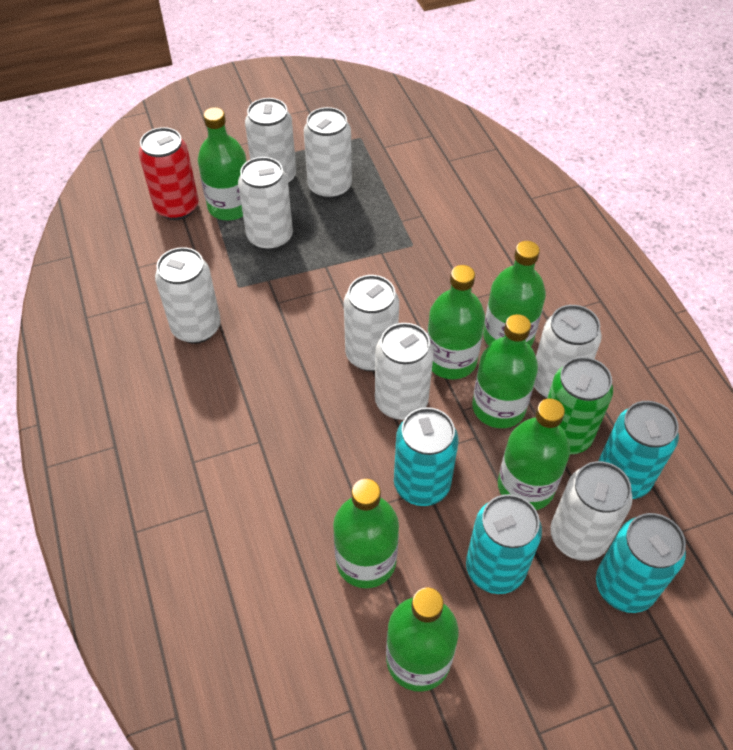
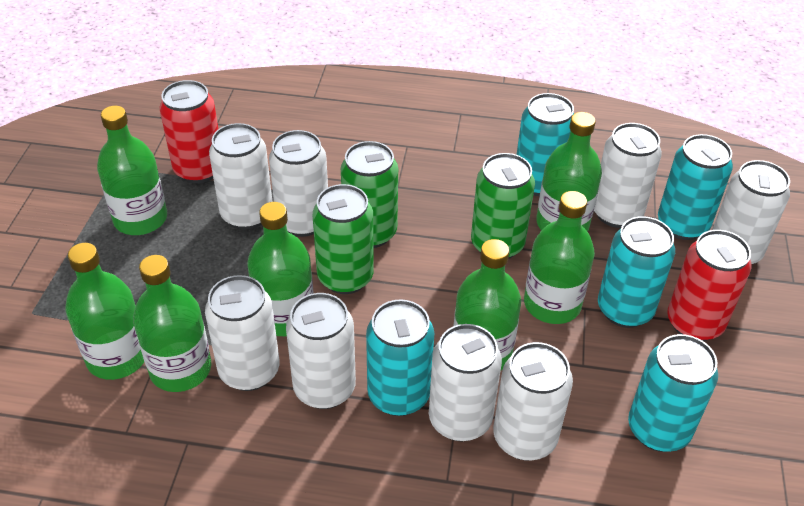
green can: [547,357,613,455] = 1 -> [313,184,374,294] [341,141,398,248] [471,153,535,259] = 3
red can: [139,127,199,220] = 1 -> [159,80,218,183] [668,230,751,341] = 2
turquoise can: [394,407,458,506] [466,494,542,594] [596,513,686,613] [598,401,679,499] = 4 -> [366,299,434,416] [516,93,574,196] [598,216,675,328] [628,334,718,452] [658,134,733,240] = 5

